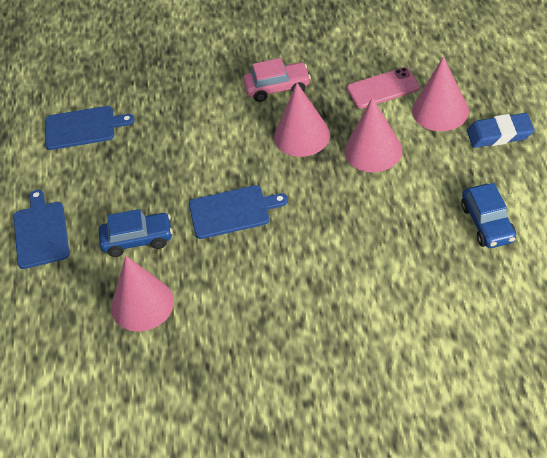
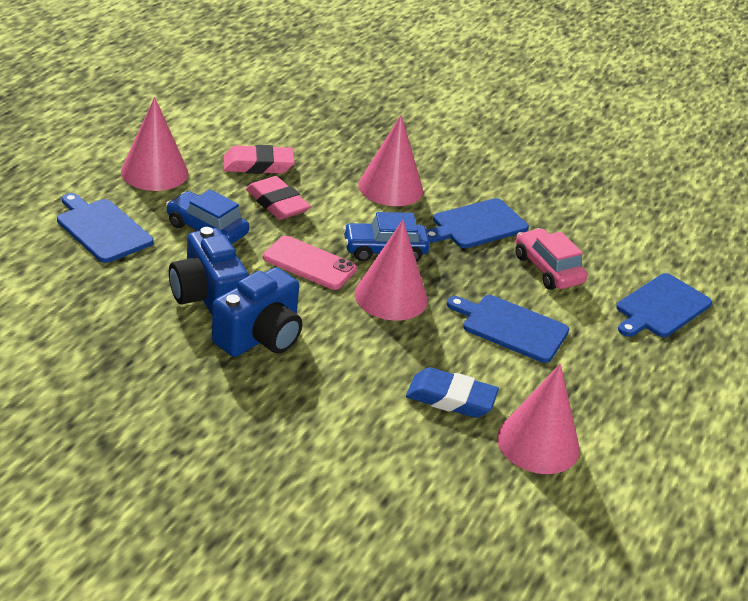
blue camera: none = 0 -> [169,227,249,315] [212,267,302,357] = 2
blue cutting board: [13,190,70,269] [45,106,135,150] [189,185,288,239] = 3 -> [57,193,154,263] [426,198,529,248] [447,295,569,363] [616,273,712,337] = 4
pink eraser: none = 0 -> [224,145,295,174] [246,176,311,220] = 2

